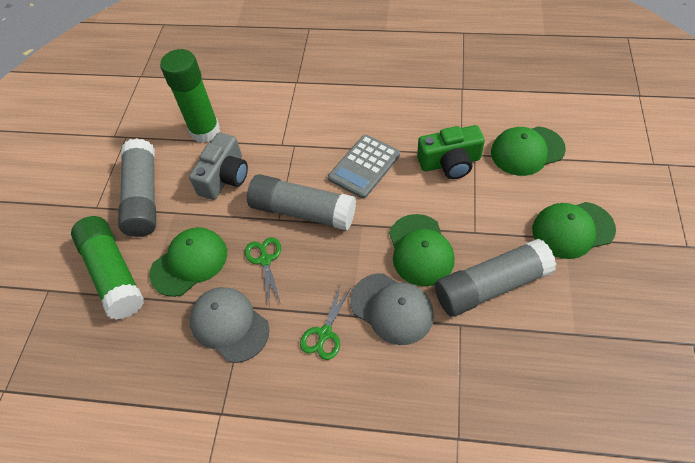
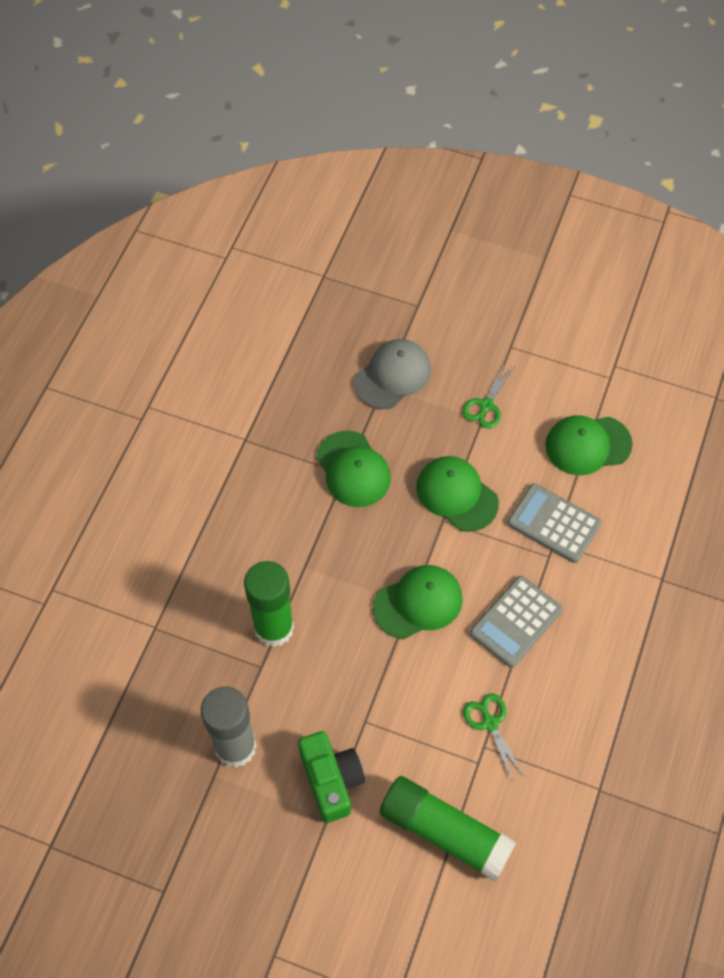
grey calculator: [328,135,400,199] = 1 -> [470,576,563,667] [507,483,602,563] = 2
grey camera: [189,133,248,200] = 1 -> none = 0
grey cap: [189,287,270,363] [350,273,434,345] = 2 -> [354,339,431,409] = 1
grey glue stick: [118,138,156,237] [247,174,356,231] [435,239,556,317] = 3 -> [201,687,257,768] = 1

